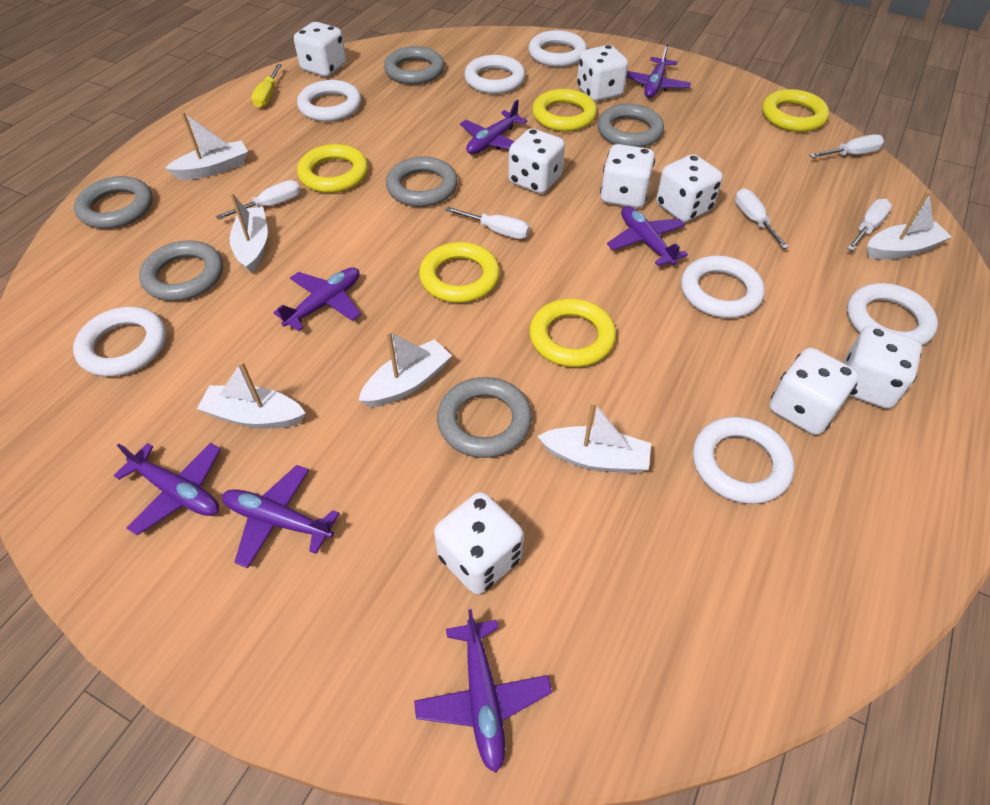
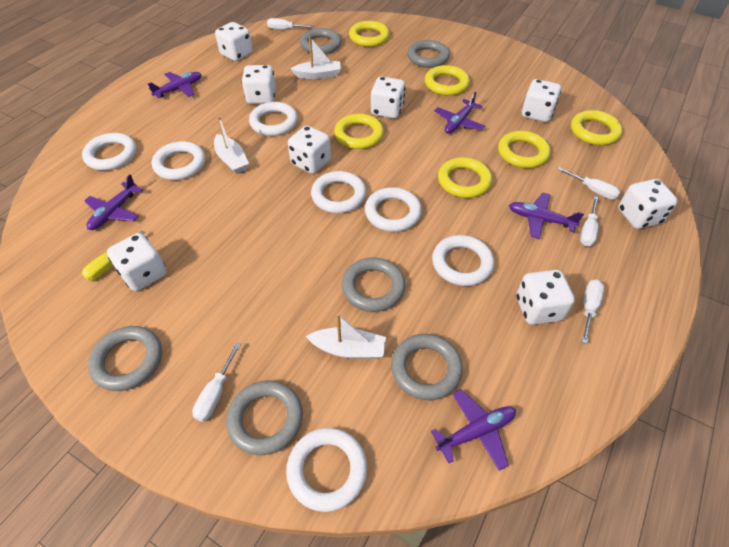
purple plane: [114,443,221,535] [222,465,339,568] [273,267,361,331] [414,609,552,773] [460,100,528,154] [607,206,688,266] [626,44,691,98] = 7 -> [84,174,143,230] [148,72,201,98] [431,389,516,471] [434,92,485,134] [509,193,584,239] = 5
white boat: [165,112,248,180] [197,361,306,429] [230,193,268,273] [358,331,452,407] [537,401,651,474] [867,191,951,259] = 6 -> [214,116,249,174] [290,36,341,79] [306,313,386,359] = 3
yellow ring: [297,144,368,193] [419,242,500,303] [529,299,616,367] [532,89,597,132] [762,89,829,132] = 5 -> [334,114,384,149] [349,21,390,47] [425,65,470,96] [438,157,492,198] [498,131,551,168] [571,110,622,145] = 6

